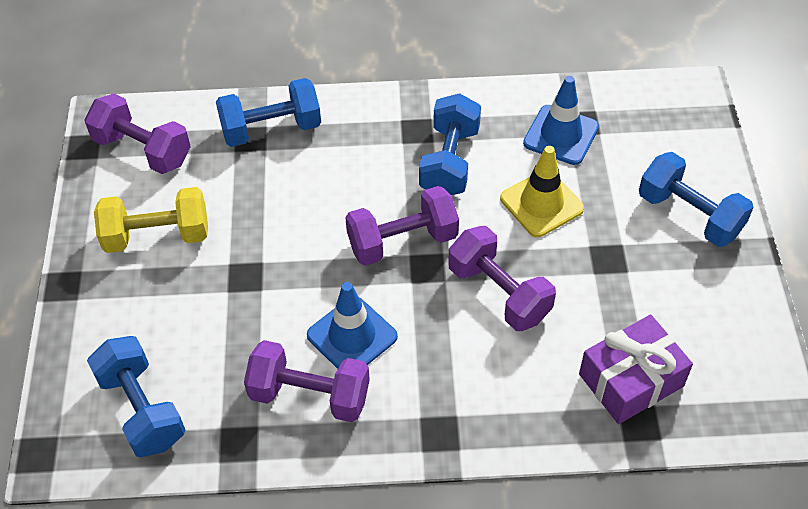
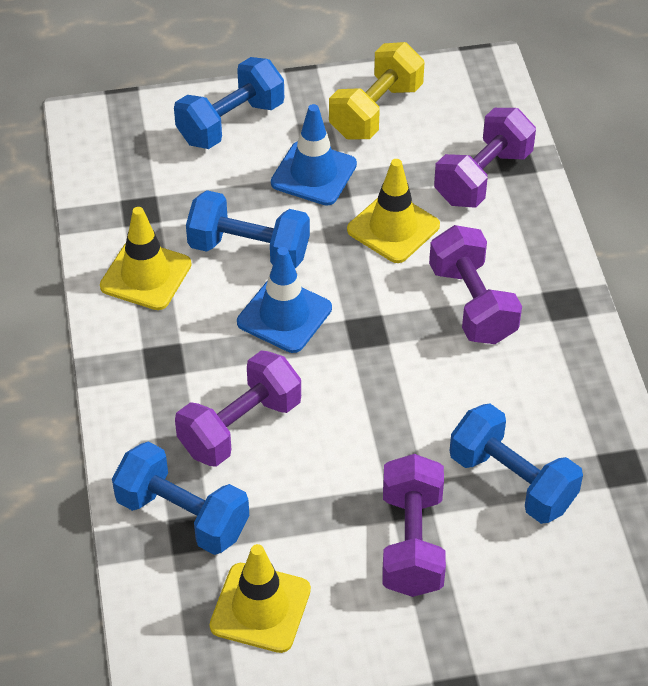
purple gift: [579,315,693,424] = 1 -> none = 0
yellow traffic cone: [500,146,584,237] = 1 -> [100,207,192,310] [210,544,311,653] [347,159,440,263] = 3

